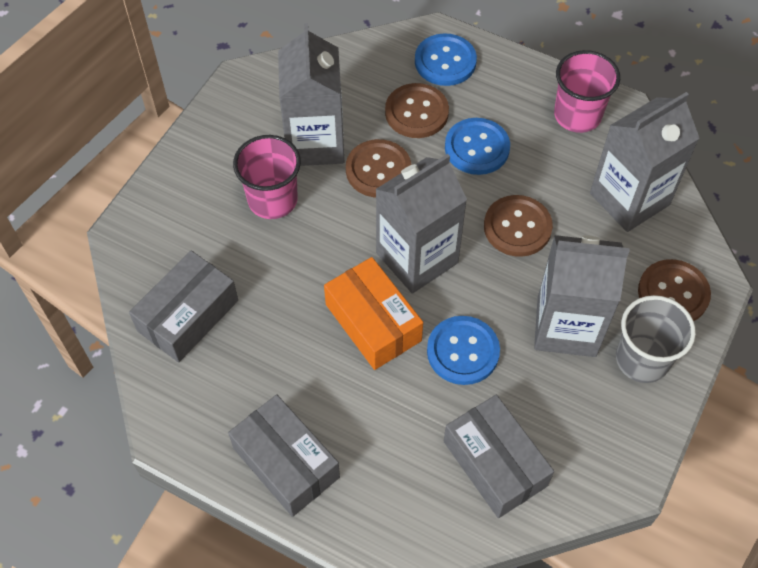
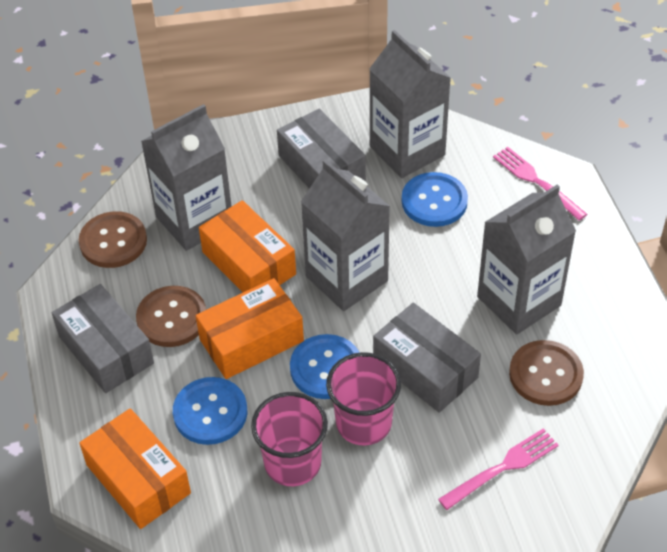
brown button: [346,139,411,197] [385,83,449,138] [484,195,553,257] [638,259,711,321] = 4 -> [79,211,147,268] [136,286,206,347] [509,340,584,406] = 3
grey cup: [616,295,696,383] = 1 -> none = 0
orange box: [324,257,423,370] = 1 -> [79,408,191,529] [196,278,304,379] [199,200,296,292] = 3
pink fork: none = 0 -> [438,428,559,510] [493,147,587,221] = 2

